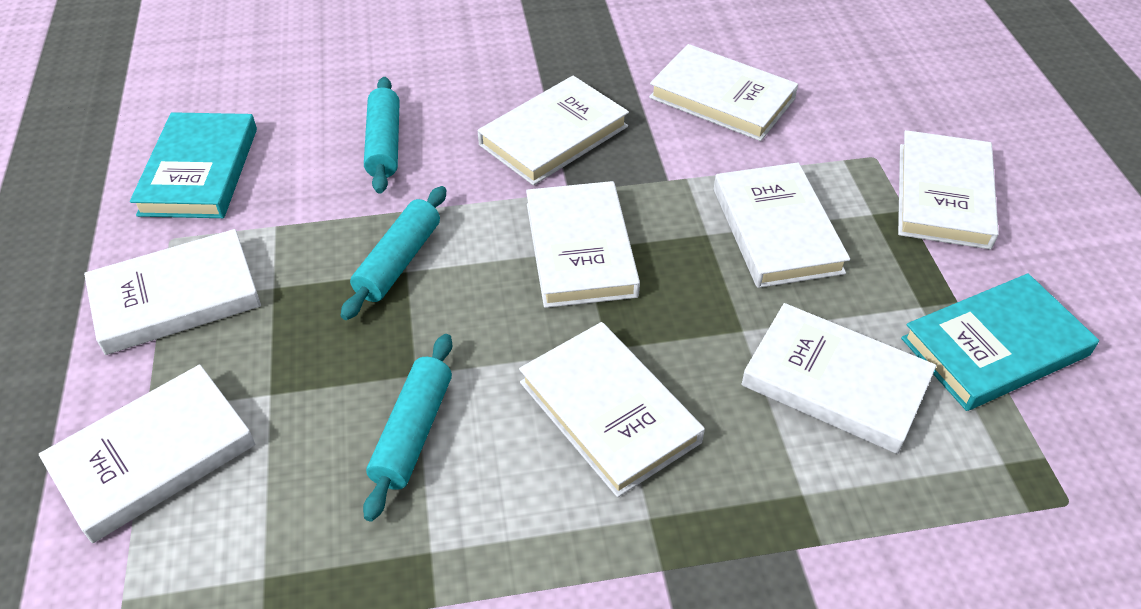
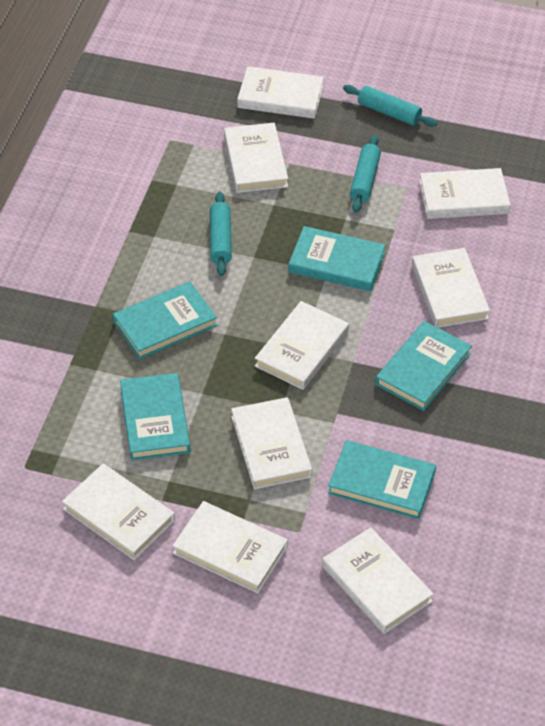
turquoise book: [130,112,257,218] [901,273,1099,411] = 2 -> [113,281,217,359] [120,373,191,460] [288,226,385,291] [328,440,436,519] [375,321,472,411] = 5

